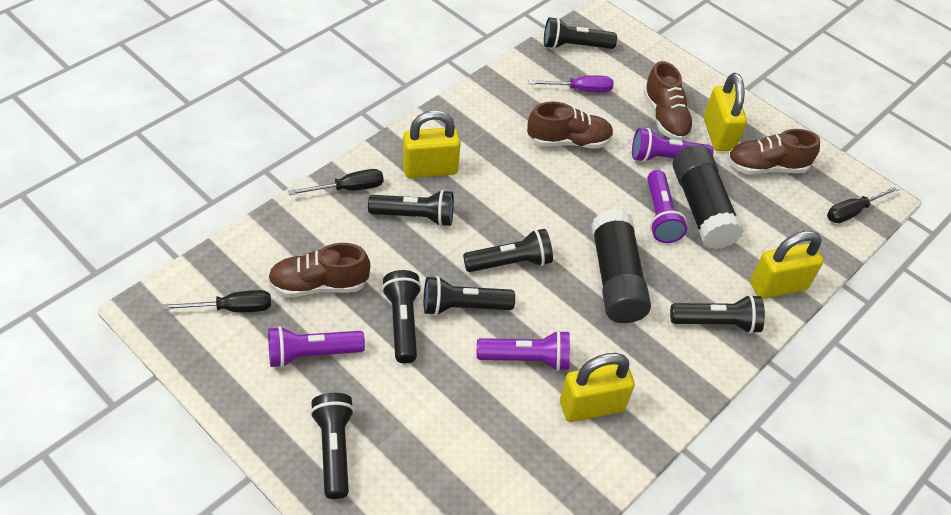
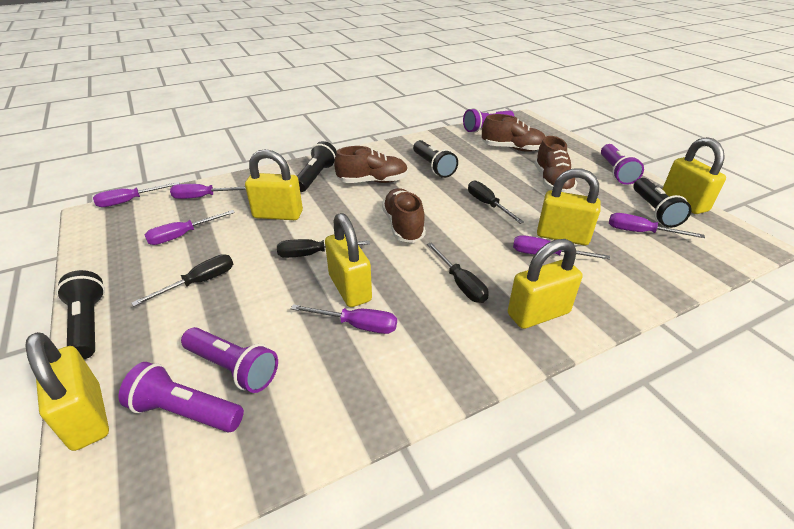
black flashlight: [310,393,354,499] [368,190,454,227] [382,270,422,363] [424,276,515,316] [463,229,553,272] [544,17,617,49] [670,295,765,334] = 7 -> [56,270,105,359] [297,141,337,192] [413,140,458,178] [634,178,691,228] = 4
black glue stick: [591,209,651,323] [673,145,744,250] = 2 -> none = 0
black screwdriver: [163,290,271,312] [288,169,384,195] [827,185,900,223] = 3 -> [131,254,233,307] [277,239,370,258] [427,242,489,303] [468,180,524,224] = 4
purple screwdriver: [529,76,614,93] = 1 -> [93,182,180,207] [145,210,235,245] [170,184,246,199] [291,304,397,334] [513,235,610,260] [609,213,705,238] = 6
yellow padlock: [403,110,461,178] [560,353,635,422] [704,73,747,151] [750,231,824,299] = 4 -> [25,332,109,451] [245,149,303,220] [325,213,372,307] [508,239,582,329] [537,168,601,245] [662,137,726,214] = 6

